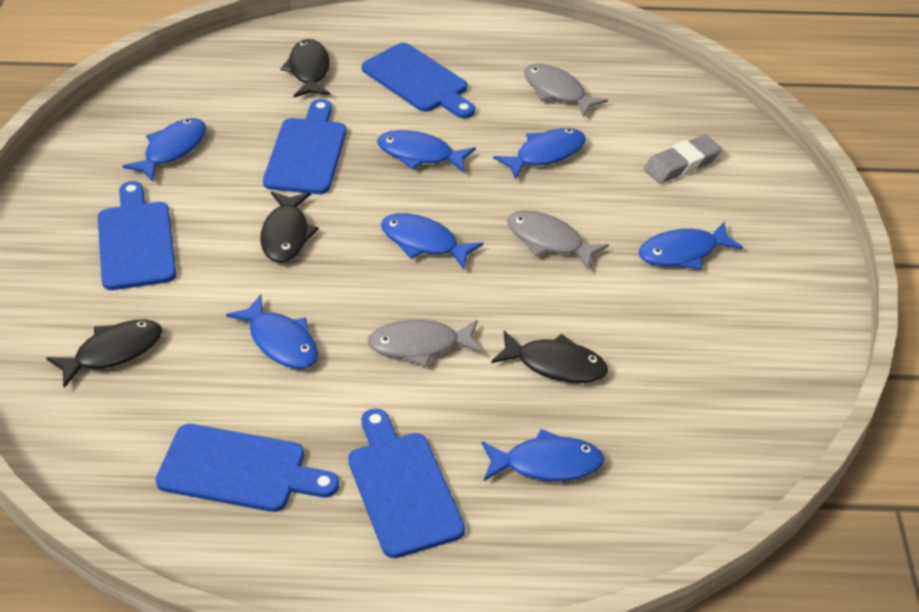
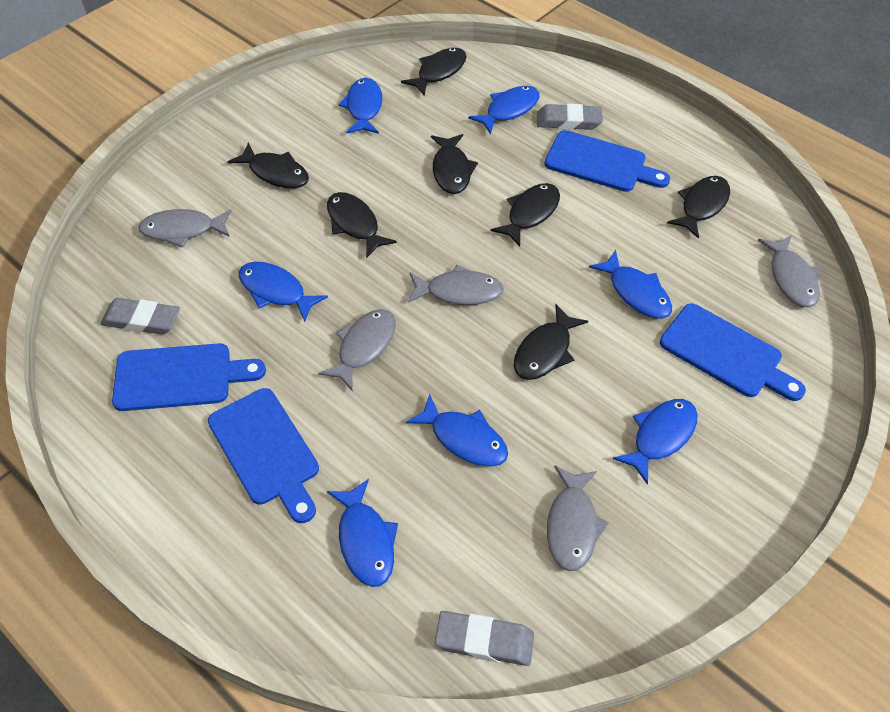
black fish: [46,319,162,388] [260,192,319,263] [280,39,330,97] [491,330,608,383] = 4 -> [228,143,309,188] [327,192,397,258] [401,48,466,96] [431,134,478,194] [491,183,560,247] [514,304,588,380] [667,176,730,239] = 7
blue cutting board: [98,181,176,290] [156,424,339,512] [263,99,346,194] [348,409,465,558] [362,43,475,118] = 5 -> [112,343,266,411] [208,388,319,523] [545,130,670,192] [660,303,806,401] = 4
grey eraser: [644,135,722,184] = 1 -> [100,298,180,335] [435,611,534,666] [537,104,603,130] = 3
grey fish: [367,320,482,367] [507,210,609,270] [524,64,608,117] = 3 -> [139,209,232,248] [319,309,396,391] [408,265,504,305] [547,465,609,571] [757,235,820,307] = 5

